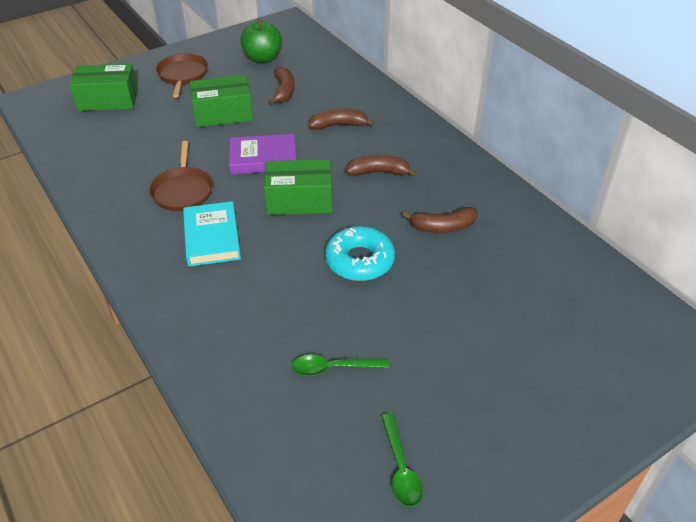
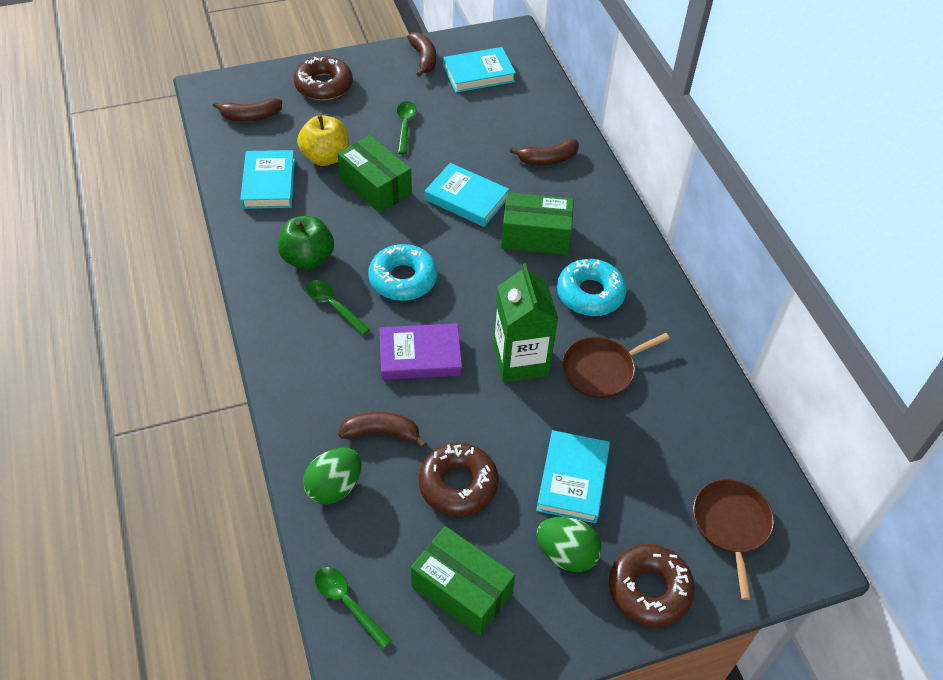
brown donut: none = 0 -> [294,56,353,100] [418,443,499,517] [609,544,695,627] = 3
green carton: none = 0 -> [493,263,558,382] = 1
green egg: none = 0 -> [303,448,362,505] [537,517,602,572] = 2
green spoon: [292,354,389,376] [381,413,423,507] = 2 -> [306,280,370,335] [315,567,392,649] [397,101,416,154] = 3
turquoise book: [183,201,241,267] = 1 -> [240,150,295,209] [425,163,509,227] [443,47,516,93] [536,430,610,523] = 4
turquoise donut: [325,226,395,281] = 1 -> [368,244,437,301] [557,259,627,316] = 2
yellow apple: none = 0 -> [297,115,349,166] = 1

